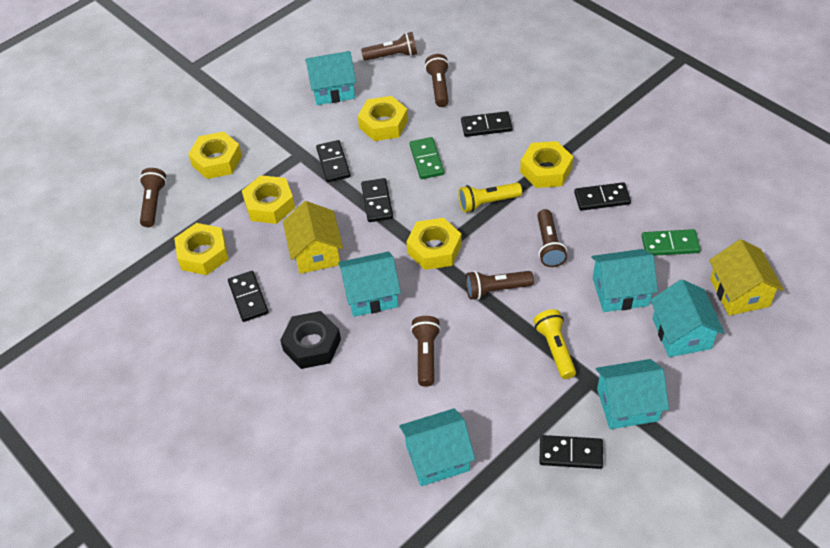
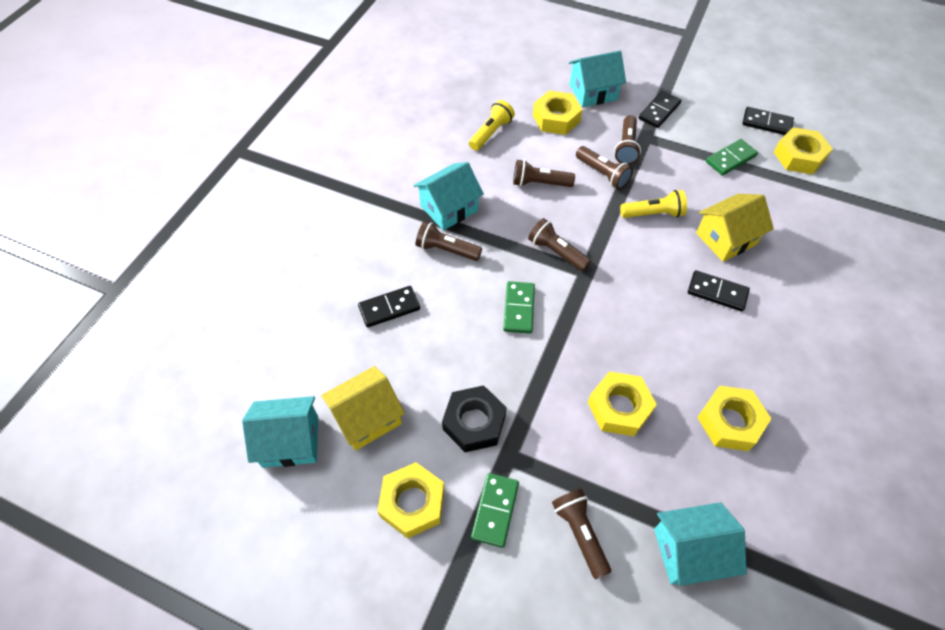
black domino: [228,271,269,322] [316,140,351,182] [361,178,393,222] [461,111,513,137] [540,435,603,469] [574,182,631,211] = 6 -> [358,286,420,328] [639,91,681,128] [688,270,750,311] [742,107,794,135] = 4
green domino: [409,137,444,179] [642,229,701,256] = 2 -> [471,473,519,548] [503,281,535,334] [706,139,758,176] = 3
turquoise house: [305,51,356,105] [338,251,401,317] [399,408,475,486] [591,249,658,312] [595,359,669,429] [650,279,724,357] = 6 -> [242,396,318,468] [413,162,484,231] [569,51,626,107] [654,502,747,586] = 4
yellow nut: [174,223,229,275] [188,131,242,179] [242,175,295,224] [358,96,408,141] [407,218,462,270] [520,141,573,188] = 6 -> [378,462,445,538] [533,91,583,135] [588,371,657,436] [697,386,771,451] [774,127,833,175] = 5

